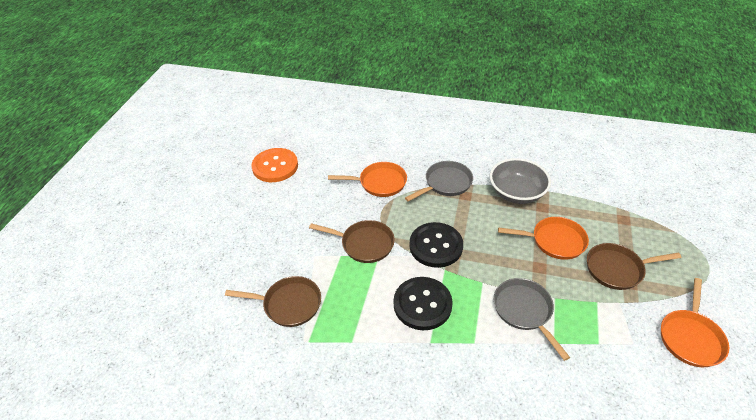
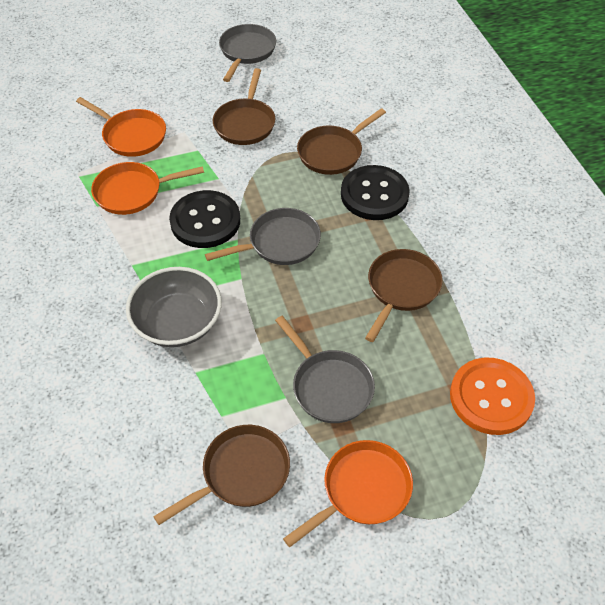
brown pan: [225,276,321,327] [309,220,395,263] [587,243,681,290] = 3 -> [153,425,290,525] [213,68,275,145] [297,108,386,175] [365,249,443,342] = 4
grey pan: [405,161,473,202] [494,278,570,361] = 2 -> [205,208,321,265] [219,24,276,82] [275,316,375,423] = 3

